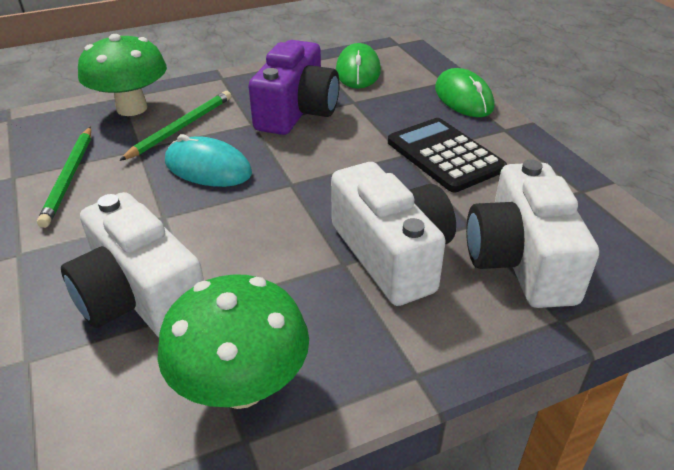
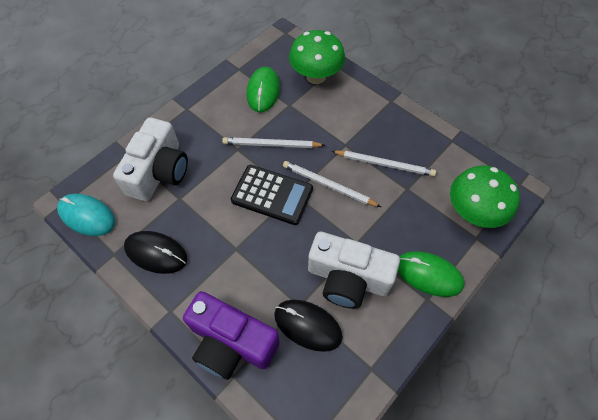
black mouse: none = 0 -> [124,231,188,274] [274,300,343,352] = 2
green pencil: [37,127,91,228] [119,91,231,161] = 2 -> none = 0
white camera: [61,192,204,338] [331,162,456,306] [466,160,599,308] = 3 -> [113,117,188,201] [308,232,400,309] = 2
white pencil: none = 0 -> [222,137,325,148] [283,161,381,207] [331,151,436,177] = 3

